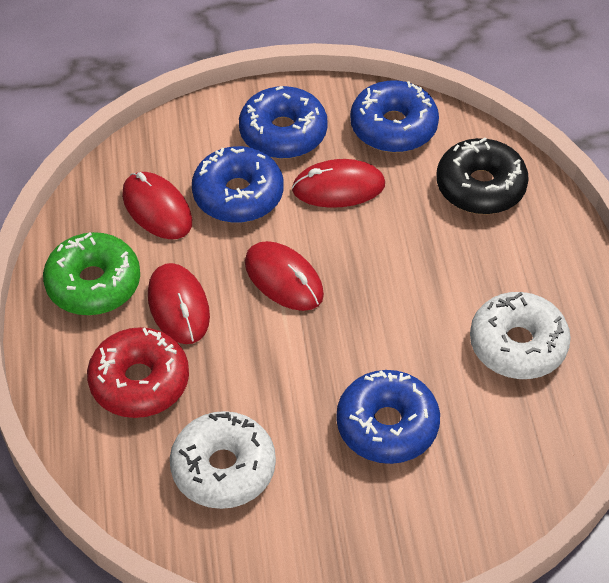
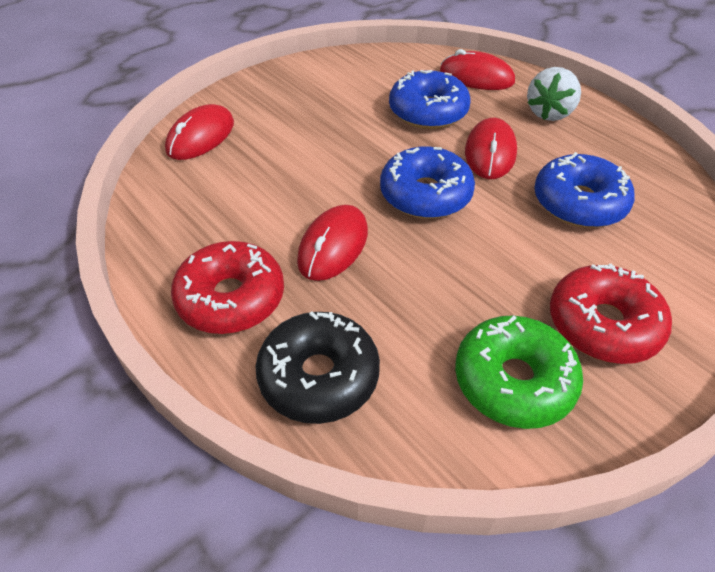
blue donut: [192,146,283,223] [239,86,328,159] [336,370,440,464] [350,80,439,153] = 4 -> [380,146,475,219] [389,70,470,129] [534,152,635,228] = 3
red donut: [87,327,189,418] = 1 -> [171,241,284,334] [550,264,672,364] = 2
white donut: [170,411,276,509] [470,292,571,379] = 2 -> none = 0
white strawberry: none = 0 -> [527,67,581,121] = 1

